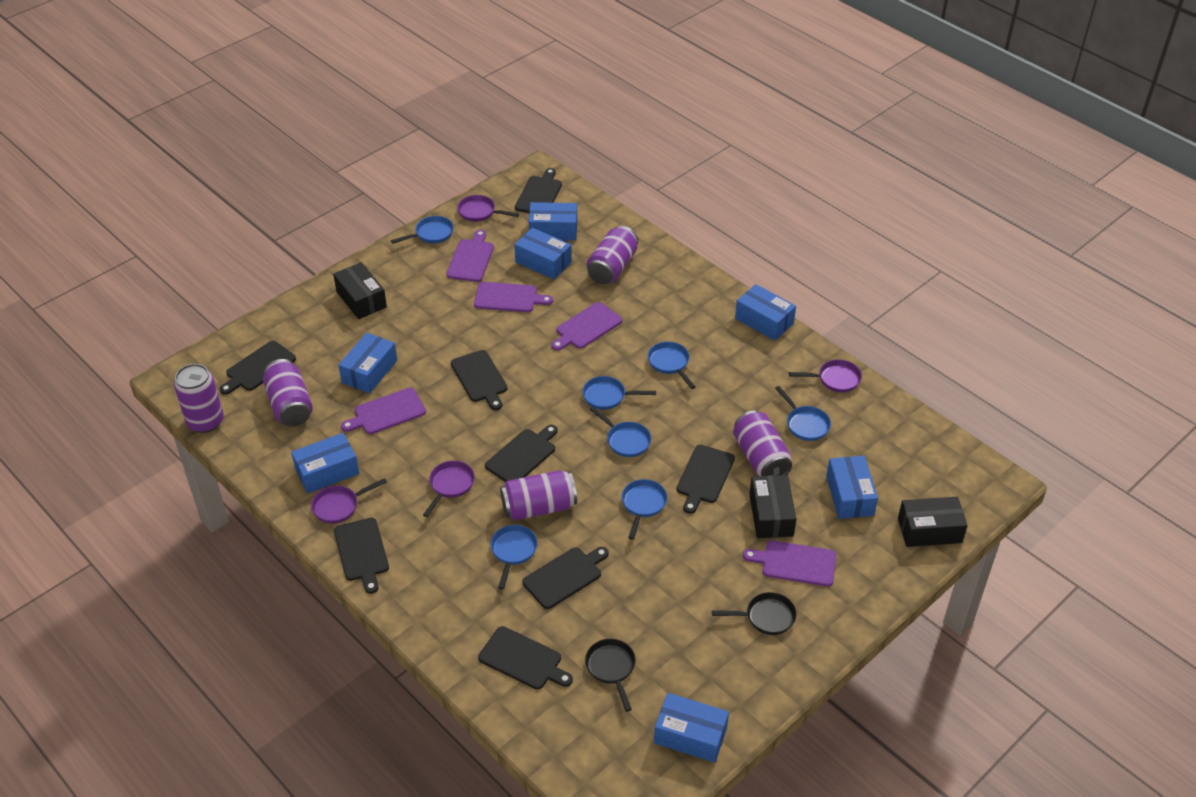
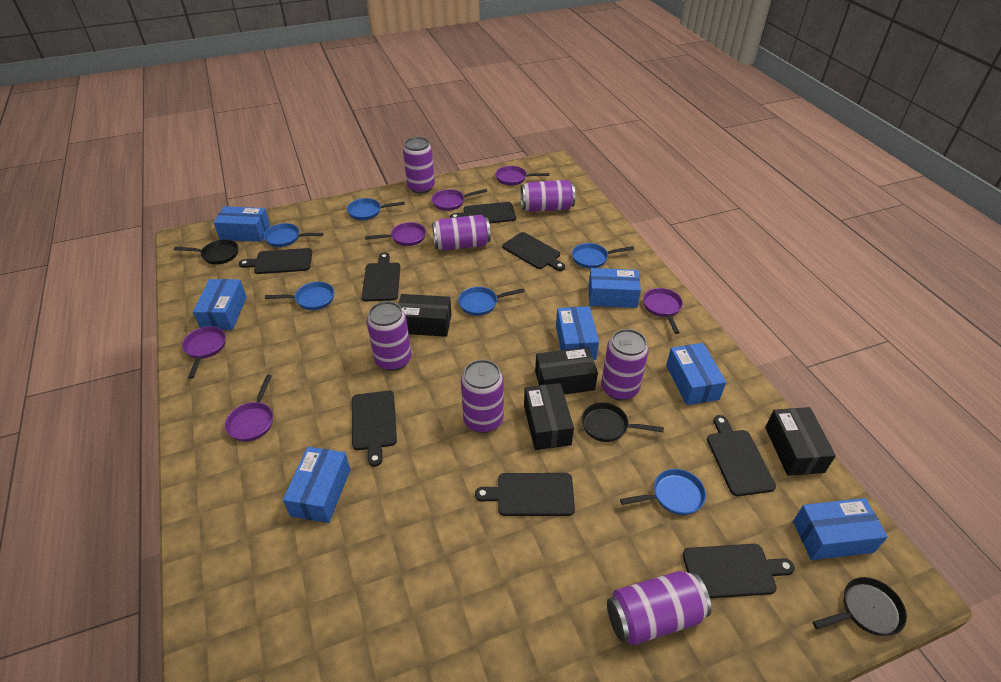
black box: [333,262,387,319] [749,475,796,538] [898,497,968,547] = 3 -> [398,294,452,337] [524,383,574,450] [535,347,598,394] [765,407,836,476] = 4
black pan: [585,639,636,712] [712,592,796,635] = 2 -> [174,239,238,265] [581,402,664,442] [813,577,907,636] = 3
blue pan: [391,216,454,244] [490,525,537,589] [582,376,656,410] [590,406,651,457] [622,479,667,540] [648,342,696,389] [775,386,831,441] = 7 -> [263,223,324,247] [265,282,334,310] [347,198,405,220] [458,287,525,316] [572,243,634,268] [620,469,706,515] = 6
purple can: [174,364,224,433] [263,359,313,427] [500,470,577,521] [587,226,638,284] [733,411,792,476] = 5 -> [367,301,411,371] [403,137,435,194] [432,215,491,251] [461,360,504,433] [521,180,575,212] [601,329,649,400] [607,571,712,645] = 7
purple cutting board: [341,388,426,434] [446,230,494,282] [474,282,553,312] [551,302,622,351] [743,540,836,587] = 5 -> none = 0
purple pan: [311,478,387,524] [423,461,475,517] [457,195,519,222] [789,359,862,393] = 4 -> [182,326,226,379] [225,375,273,442] [365,222,426,246] [432,189,487,211] [495,166,550,186] [643,288,683,334] = 6

